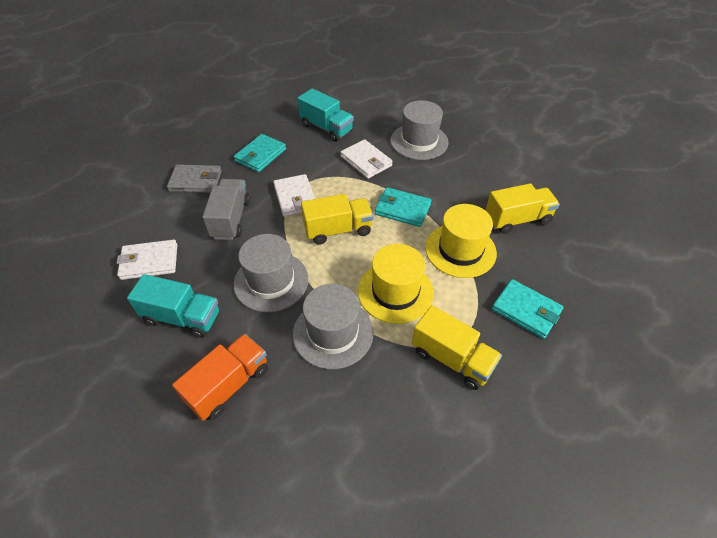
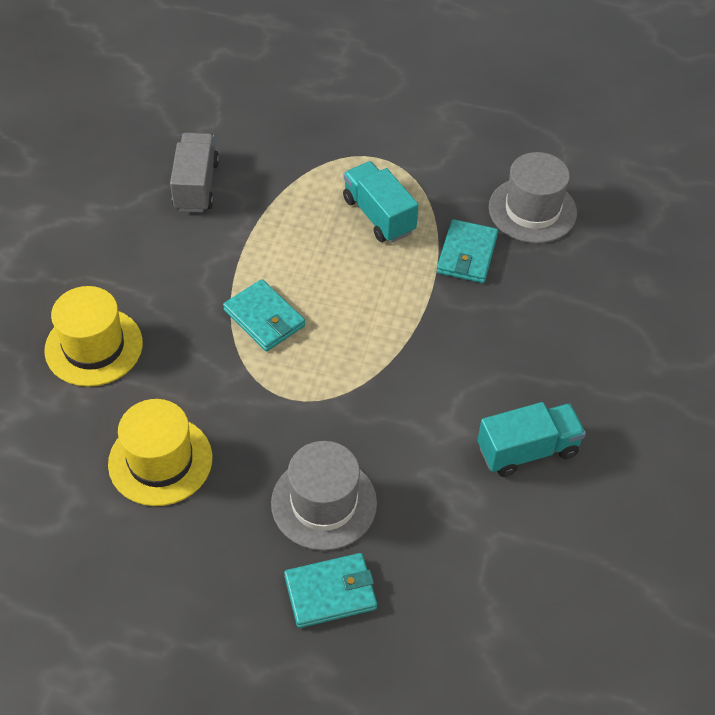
grey hat: [233,234,309,312] [293,284,373,369] [391,100,448,160] = 3 -> [271,441,377,551] [489,152,577,243] = 2
grey wallet: [167,165,222,193] = 1 -> none = 0
orange truck: [172,334,268,421] = 1 -> none = 0
white wallet: [117,239,177,280] [273,174,315,217] [340,139,393,179] = 3 -> none = 0
yellow truck: [301,194,373,245] [412,305,502,390] [485,183,560,234] = 3 -> none = 0

